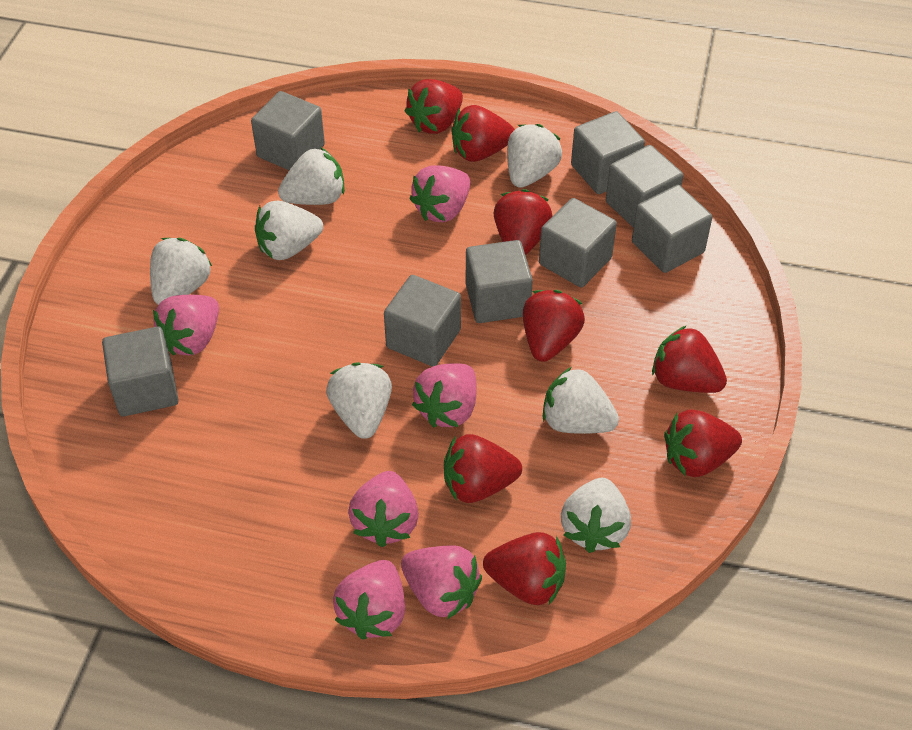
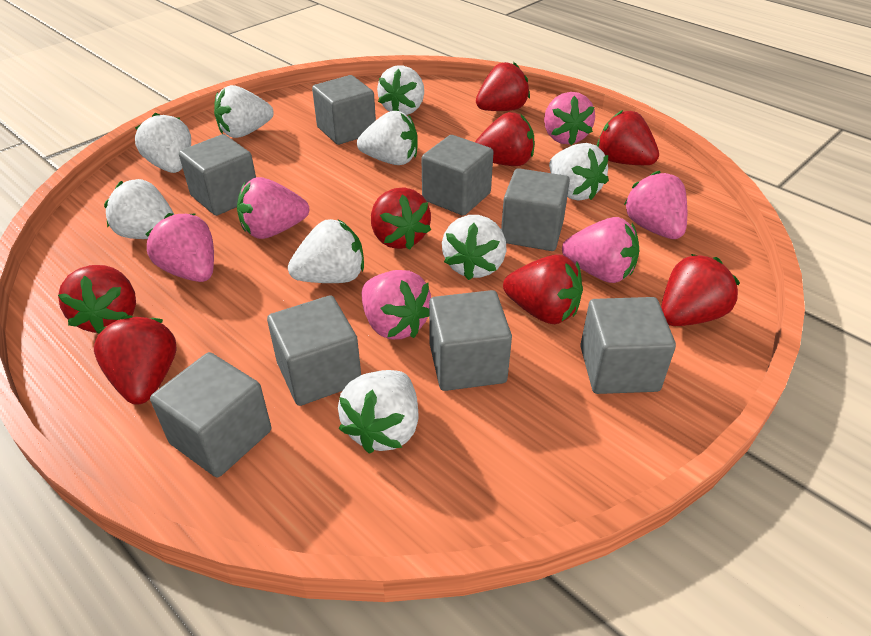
white strawberry: [150,238,212,305] [255,201,323,260] [278,148,345,205] [326,362,392,439] [507,124,562,188] [543,367,619,434] [561,478,631,553] = 7 -> [104,179,174,239] [135,113,191,173] [214,85,274,138] [288,219,364,283] [338,370,419,454] [357,111,418,165] [377,65,424,115] [442,215,506,280] [549,143,609,201] = 9

